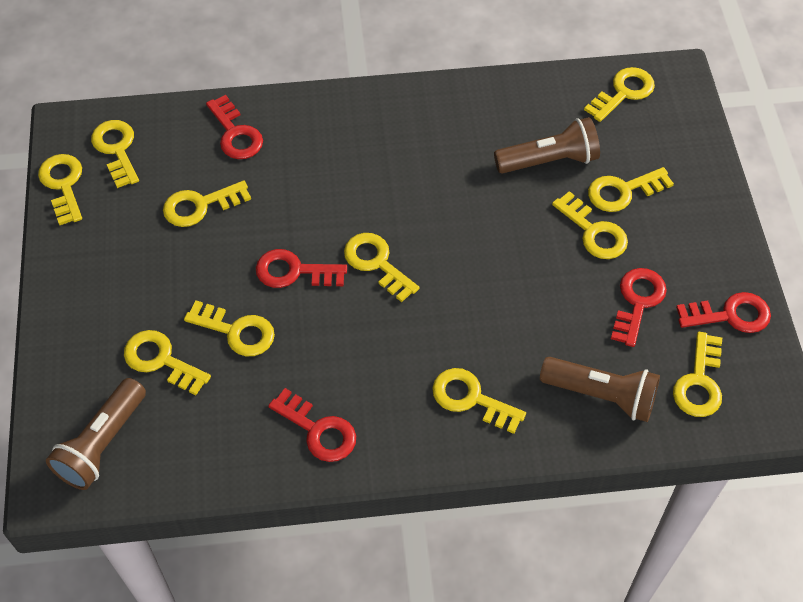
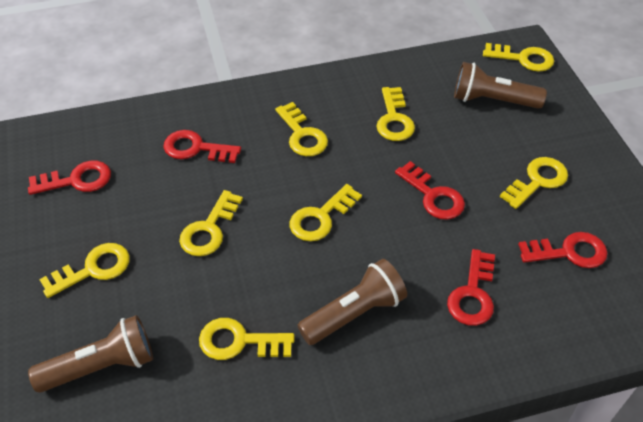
yellow key: [38,154,82,225] [91,120,139,188] [124,330,211,395] [163,181,251,227] [184,300,275,356] [344,233,420,302] [432,368,526,434] [552,191,628,259] [584,67,655,122] [588,167,674,212] [673,332,722,417] = 11 -> [39,243,130,298] [179,190,243,256] [199,318,295,360] [275,102,328,156] [289,184,362,241] [377,87,415,141] [483,43,554,71] [500,157,568,209] = 8

